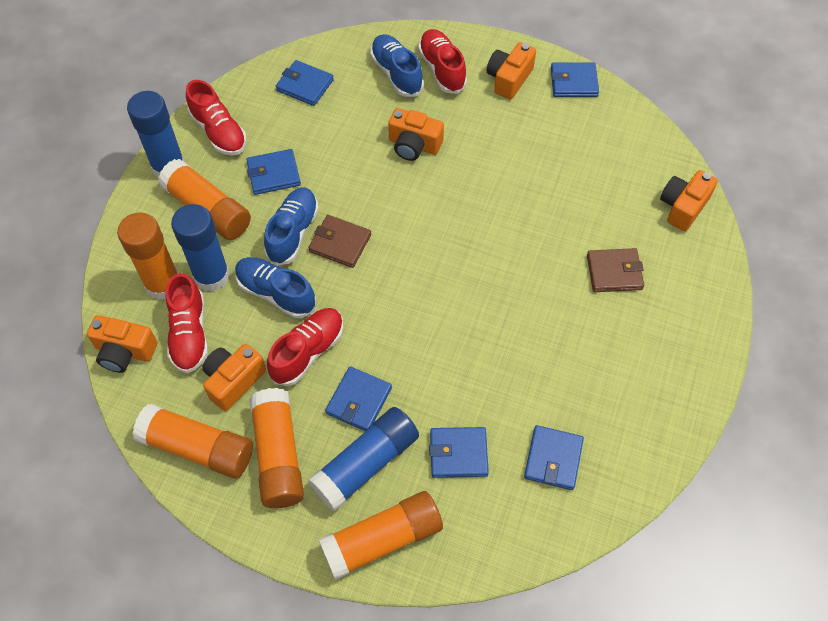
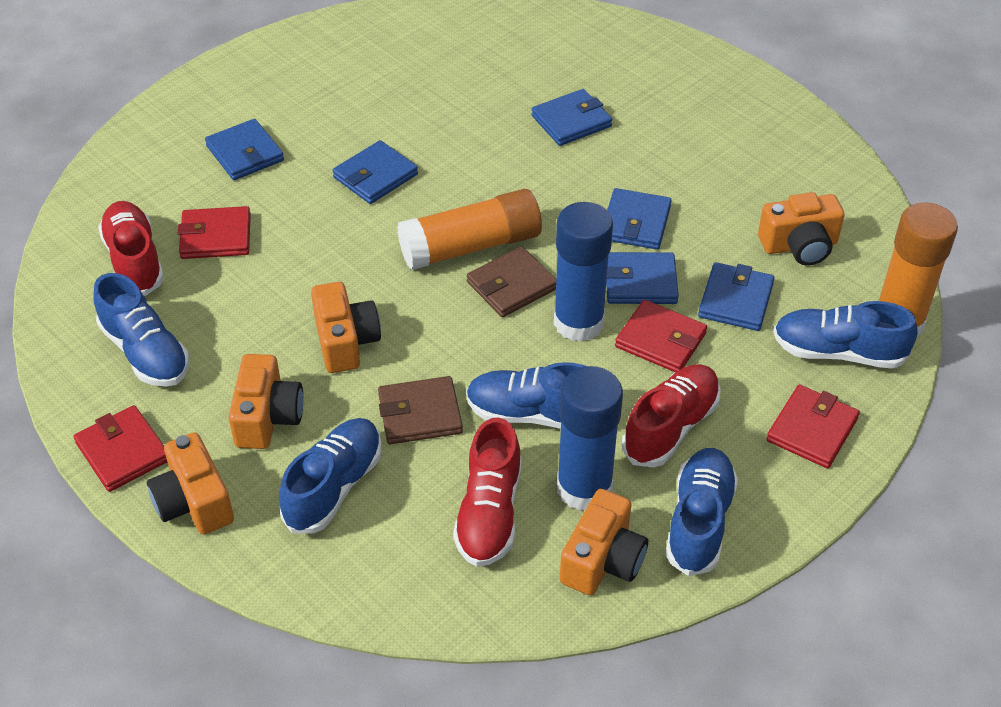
blue glue stick: [127,91,185,179] [171,204,230,292] [308,407,419,511] = 3 -> [554,202,613,342] [557,366,623,511] = 2
blue shoe: [235,257,316,318] [264,187,319,266] [370,34,424,97] = 3 -> [93,273,189,387] [279,418,382,534] [466,362,586,429] [666,448,738,576] [773,301,918,369] = 5
orange glue stick: [117,213,178,300] [132,404,253,479] [158,159,251,240] [249,388,304,508] [318,491,443,580] = 5 -> [397,189,542,270] [879,202,958,339] = 2
red shoe: [166,273,208,373] [186,80,247,156] [267,308,343,386] [418,29,467,94] = 4 -> [98,201,164,296] [453,417,522,567] [622,364,721,468] = 3
red wallet: none = 0 -> [74,405,167,492] [178,206,251,259] [615,300,707,372] [766,385,860,468] = 4

